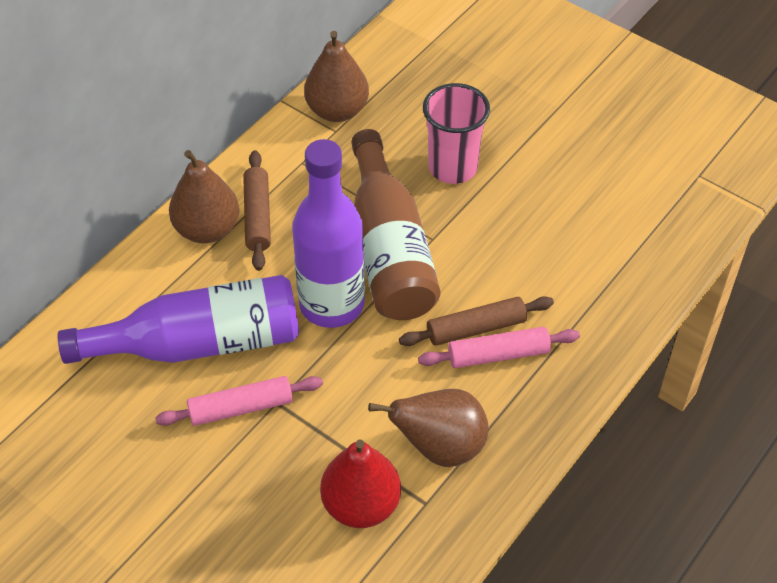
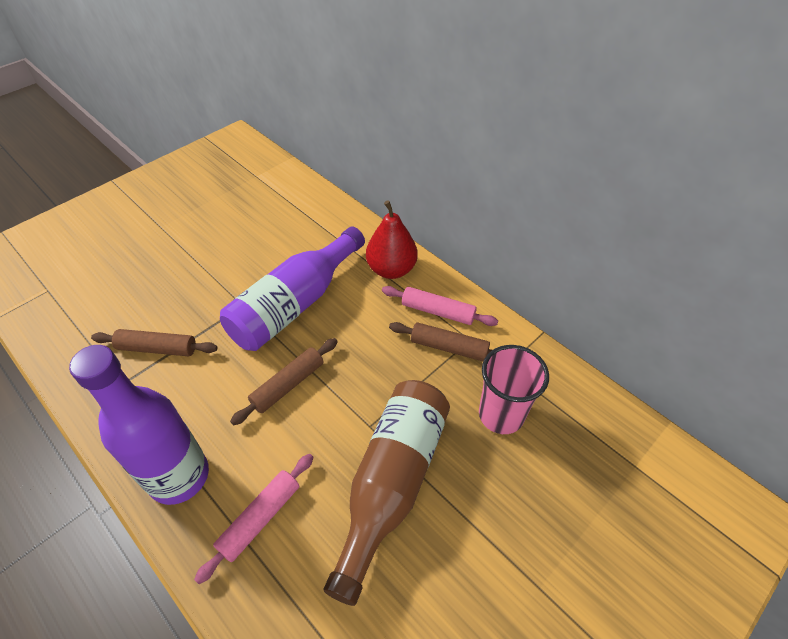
brown pear: [169,150,239,243] [304,31,369,122] [368,389,489,467] = 3 -> none = 0
brown rolling pin: [243,150,271,271] [399,296,554,346] = 2 -> [91,329,218,356] [230,338,338,425] [389,322,492,361] = 3

